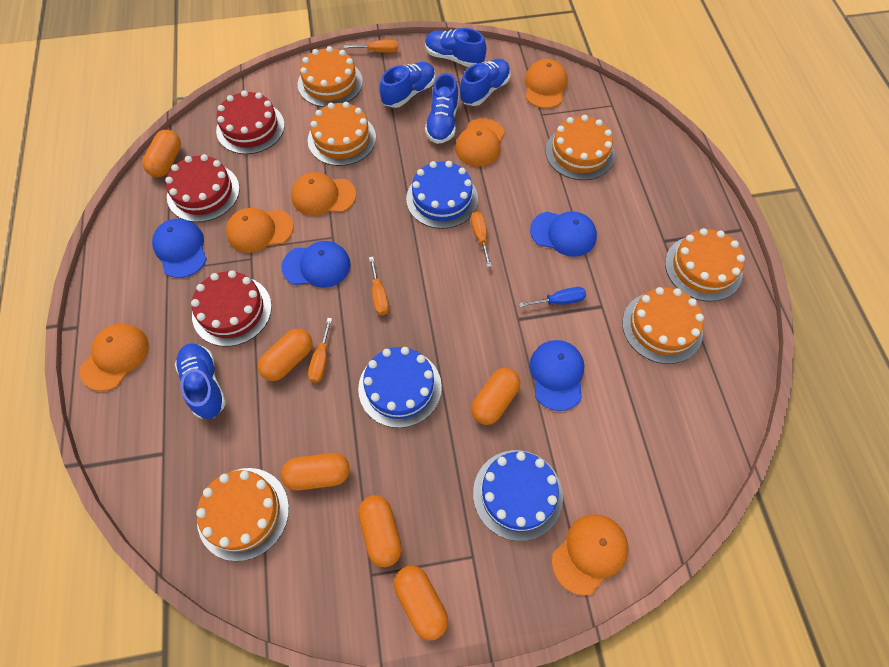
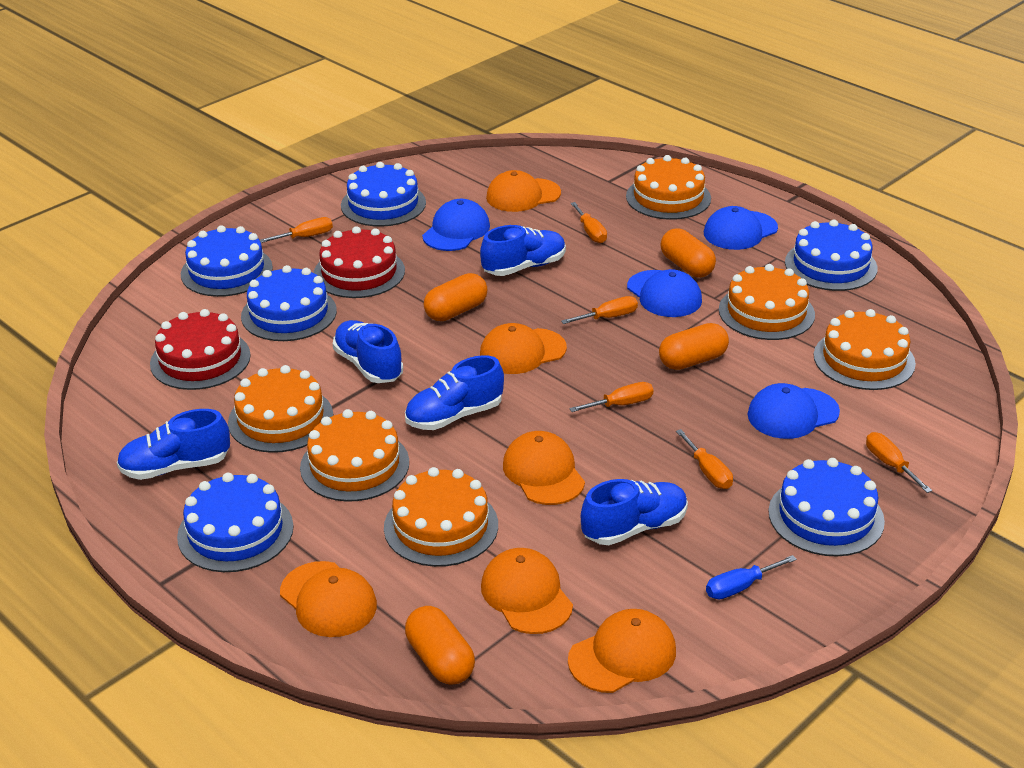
blue cake: [358,347,442,428] [406,161,478,229] [473,450,563,541] = 3 -> [177,473,294,572] [181,225,273,297] [241,265,337,341] [341,162,426,227] [768,458,885,556] [785,219,878,291] = 6
orange capsule: [142,130,181,177] [258,329,312,381] [281,453,350,490] [358,495,402,567] [394,566,448,641] [471,368,520,425] = 6 -> [405,606,475,685] [424,273,488,321] [659,323,729,370] [660,228,716,277] = 4
orange screwdriver: [308,318,332,383] [344,40,398,53] [369,257,389,315] [471,212,492,267] = 4 -> [260,217,333,243] [561,296,638,324] [569,382,653,412] [570,202,607,243] [676,429,733,489] [866,432,932,493] = 6
red cake: [165,154,240,222] [191,270,272,346] [216,90,285,154] = 3 -> [150,309,251,390] [314,226,405,298] = 2

